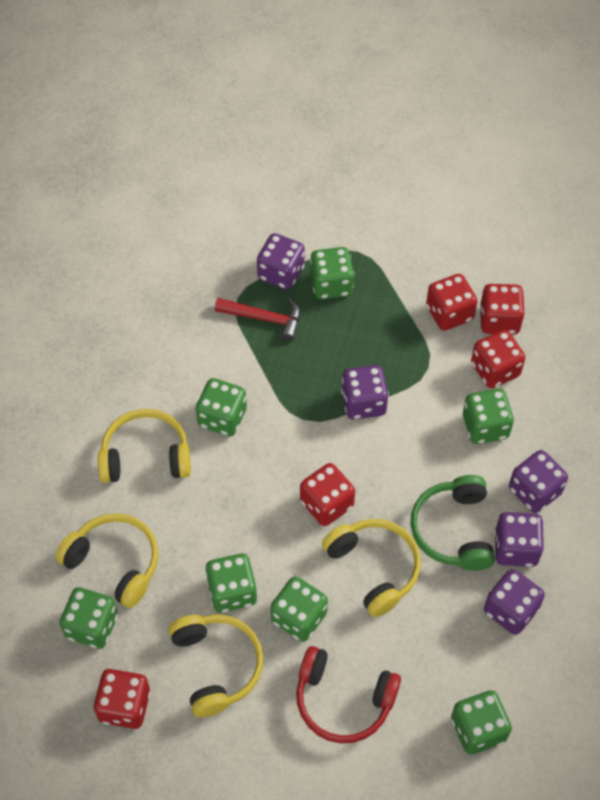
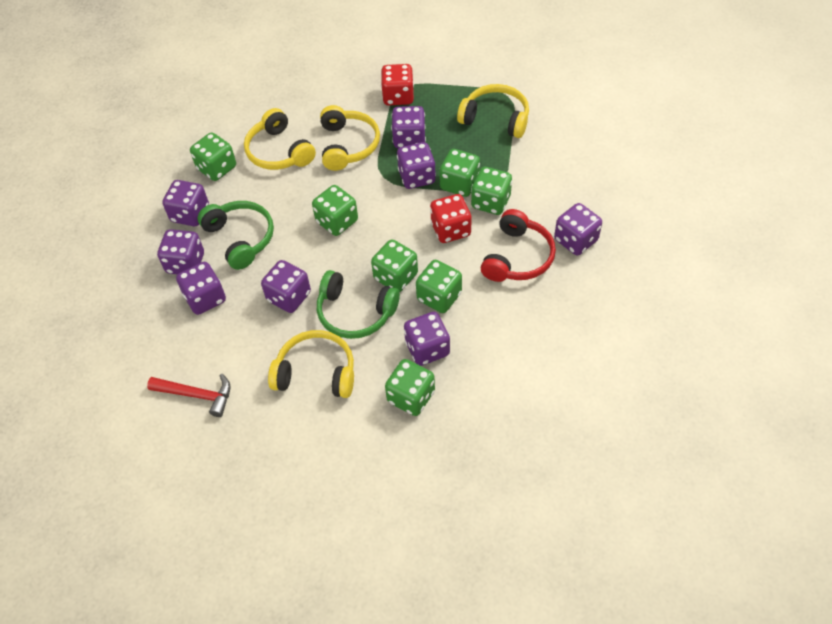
green headphones: [410,475,495,571] = 1 -> [198,201,274,270] [317,270,400,339] = 2
purple dice: [257,233,305,290] [341,365,389,420] [484,569,545,635] [494,512,544,567] [509,450,568,513] = 5 -> [157,229,204,275] [162,180,209,226] [176,262,226,315] [261,260,311,313] [391,106,426,148] [397,142,436,189] [404,312,450,366] [554,203,602,256] = 8
red dice: [93,669,151,729] [300,463,355,526] [426,274,478,331] [471,330,525,388] [480,284,525,335] = 5 -> [381,64,414,105] [430,194,472,243] = 2

